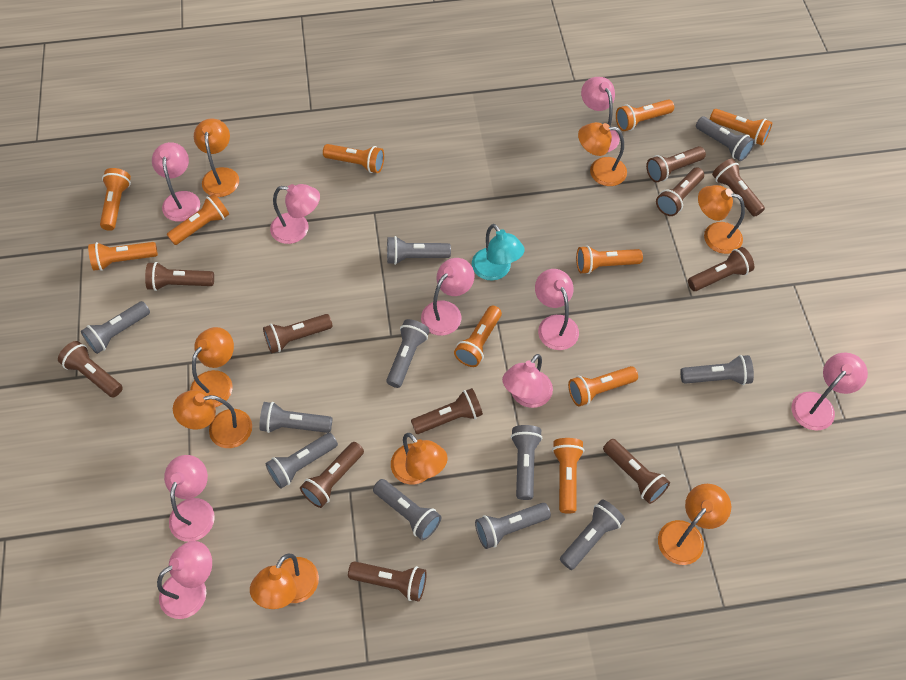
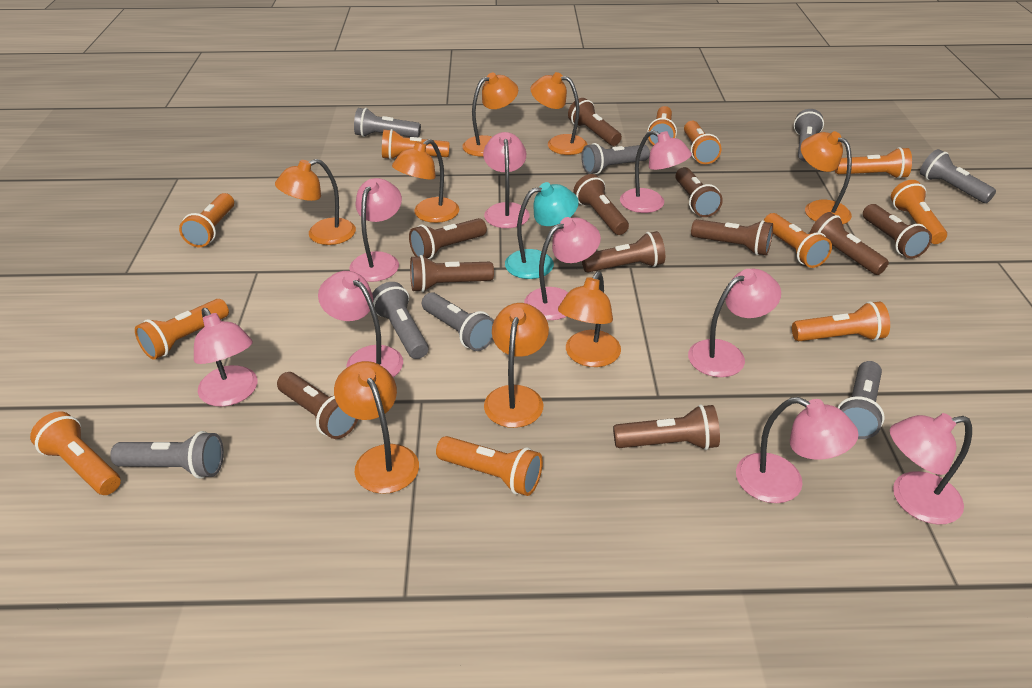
grey flashlight: [81,301,150,354] [259,402,333,433] [266,433,338,489] [373,479,441,540] [386,319,430,388] [387,236,451,265] [475,503,551,549] [511,425,542,500] [560,499,625,570] [680,355,754,385] [696,117,755,161] = 11 -> [110,431,224,479] [354,108,421,137] [372,282,429,359] [422,292,494,351] [581,143,650,174] [794,109,824,162] [837,361,885,439] [920,149,996,203] = 8
orange flashlight: [88,242,158,271] [100,168,131,231] [167,193,229,245] [323,144,384,173] [454,306,502,367] [552,438,584,514] [568,366,638,407] [576,245,643,274] [616,99,674,131] [710,109,772,145] = 10 -> [30,411,121,495] [135,299,229,360] [179,193,234,247] [382,129,450,160] [436,436,543,496] [647,106,677,145] [684,121,721,164] [764,213,832,268] [792,301,890,341] [835,147,912,179] [891,180,947,244] = 11

